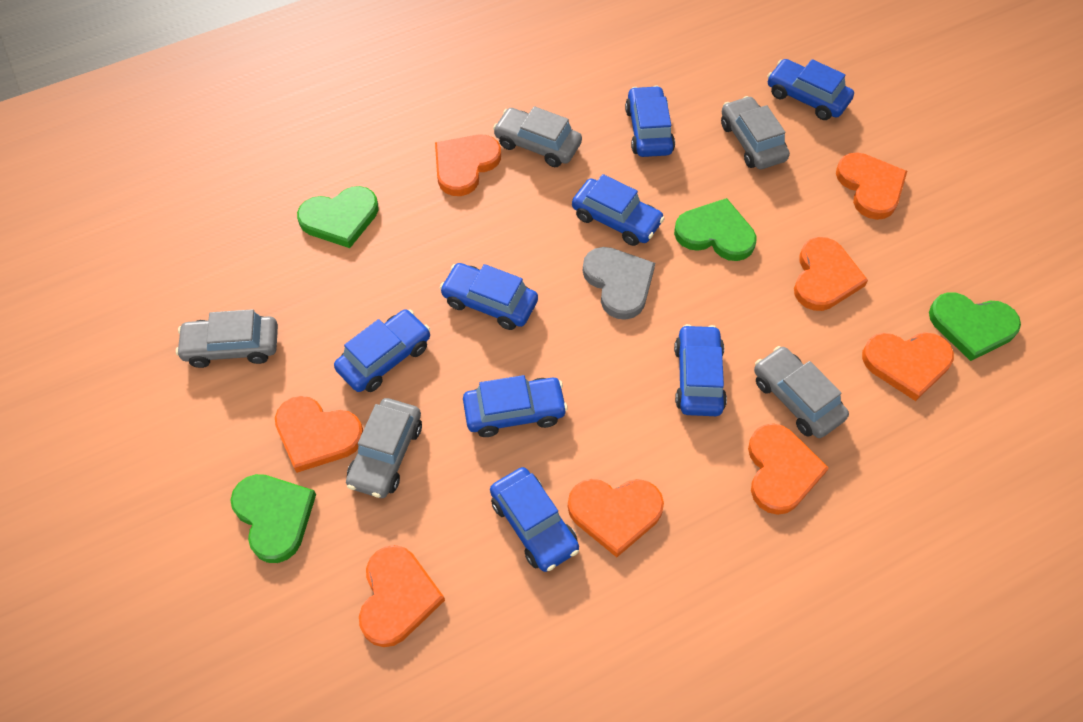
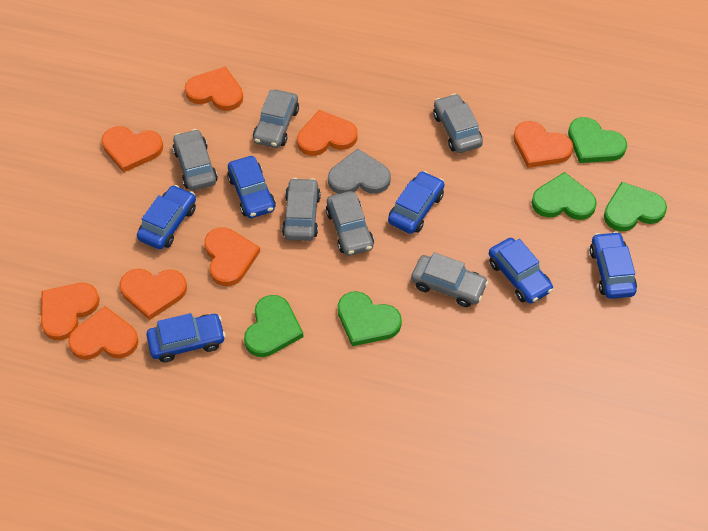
blue car: [334,309,430,392] [440,263,538,330] [463,375,568,437] [490,467,579,572] [572,174,665,246] [625,86,675,157] [674,324,727,416] [767,59,854,120] = 8 -> [137,185,196,249] [146,313,226,362] [227,156,276,218] [388,171,445,234] [489,238,553,304] [590,231,637,299] = 6
green heart: [230,474,316,563] [297,186,379,248] [674,198,756,261] [929,292,1021,361] = 4 -> [244,295,304,357] [338,291,402,346] [531,172,597,220] [568,117,627,163] [604,182,667,231] = 5
grey car: [176,309,278,368] [346,398,422,498] [493,106,582,167] [721,96,790,169] [754,346,849,438] = 5 -> [173,129,218,191] [253,90,299,148] [282,178,321,241] [326,191,374,256] [411,252,488,307] [433,94,483,153] = 6

